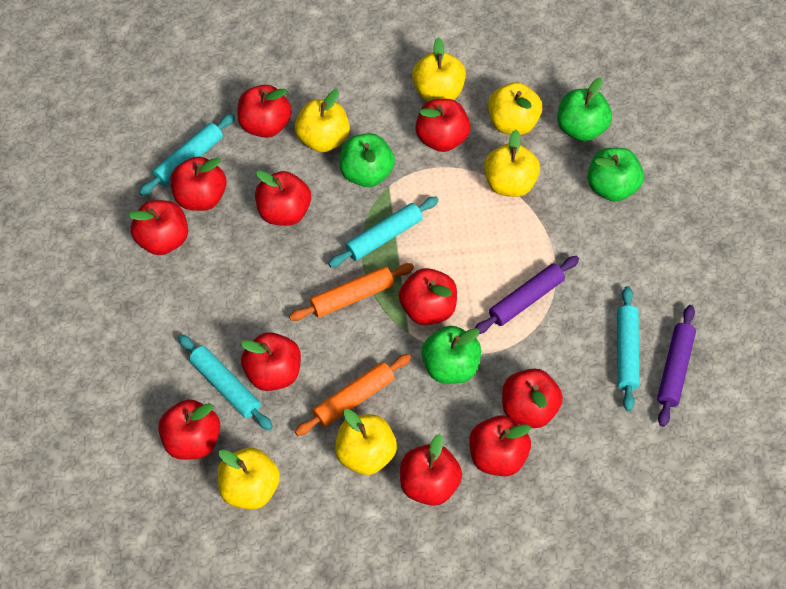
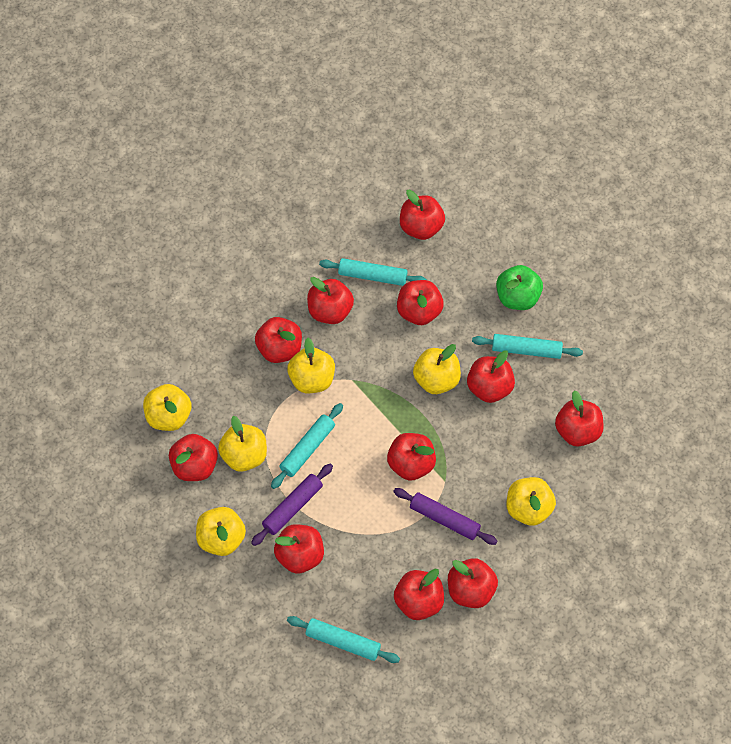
green apple: [340,133,395,187] [422,326,482,384] [557,77,612,141] [587,148,644,202] = 4 -> [496,265,543,310] = 1
orange rolling pin: [289,263,414,321] [295,354,411,436] = 2 -> none = 0

